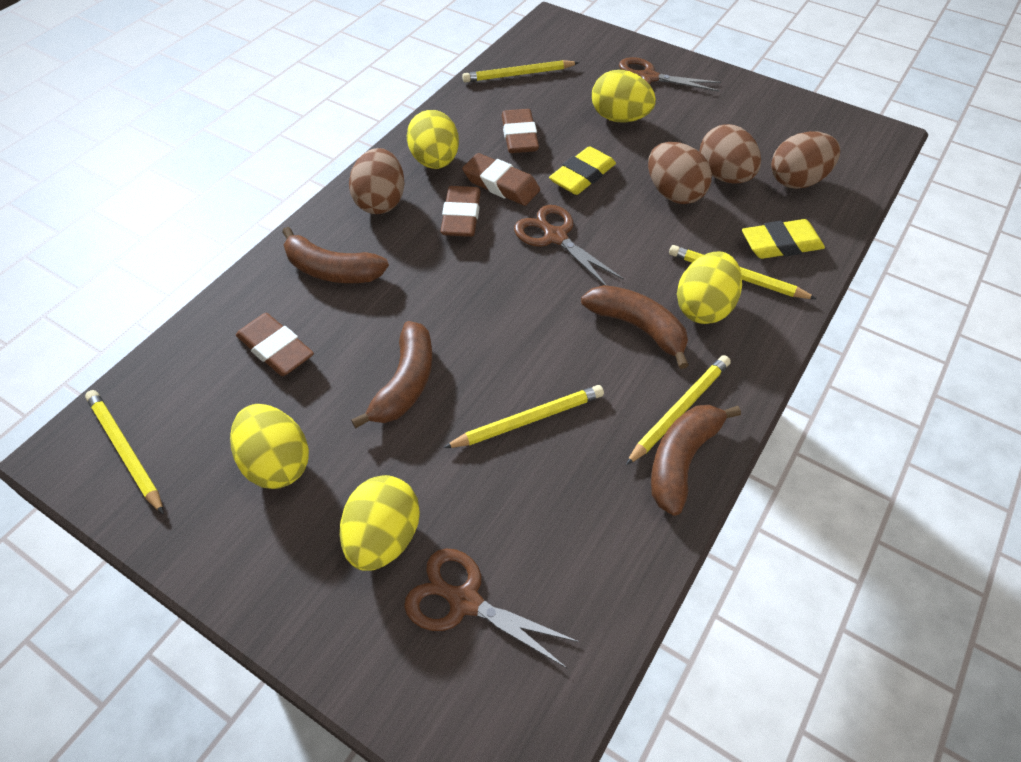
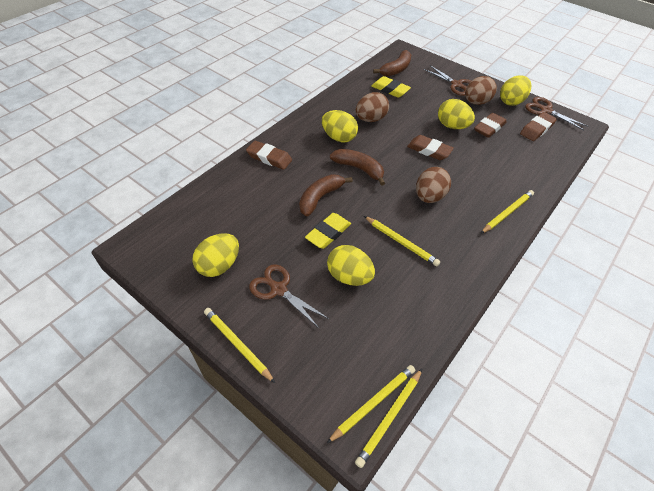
brown banana: [282,227,389,283] [351,321,432,429] [581,285,689,369] [651,405,741,516] = 4 -> [299,174,353,216] [330,149,385,186] [373,50,411,77] = 3
brown egg: [349,148,405,214] [648,142,712,204] [699,124,761,183] [771,131,840,189] = 4 -> [356,92,389,122] [416,167,451,203] [465,76,497,105] = 3

